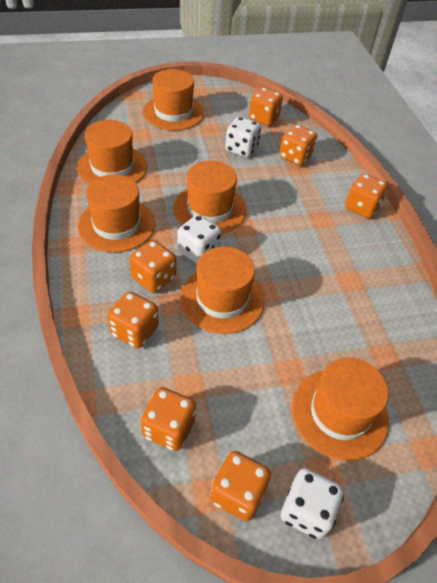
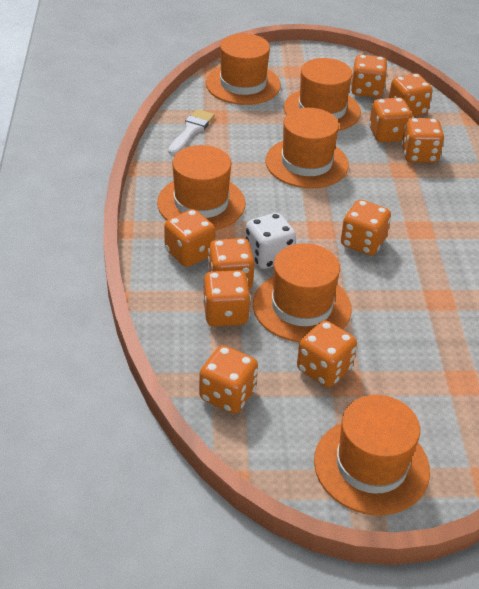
orange dice: [108,292,159,348] [130,240,176,293] [141,387,196,451] [210,451,271,521] [249,88,283,126] [279,124,317,166] [345,173,388,218] = 7 -> [164,209,216,267] [199,345,258,413] [203,270,251,326] [208,238,255,290] [297,320,357,387] [341,200,391,256] [351,55,388,98] [369,98,412,143] [389,73,433,117] [401,118,444,163] = 10
white brush: none = 0 -> [168,109,215,155] = 1
white dice: [177,215,221,264] [225,117,261,157] [281,468,344,539] = 3 -> [245,213,296,269] = 1

